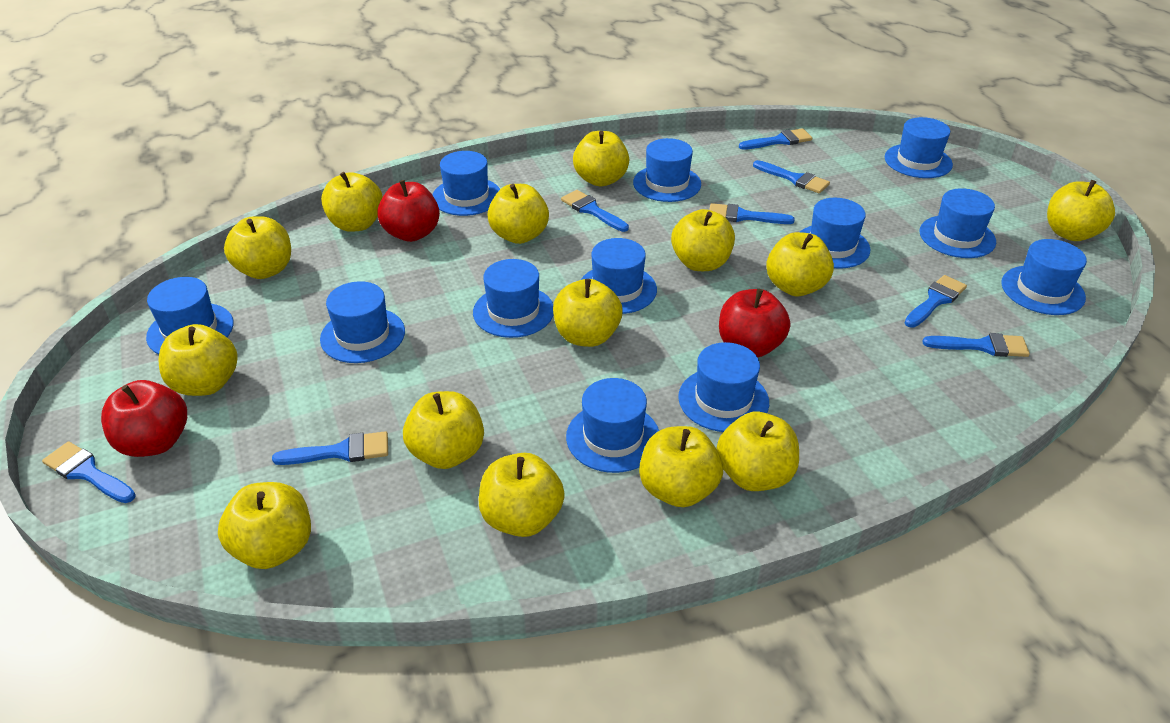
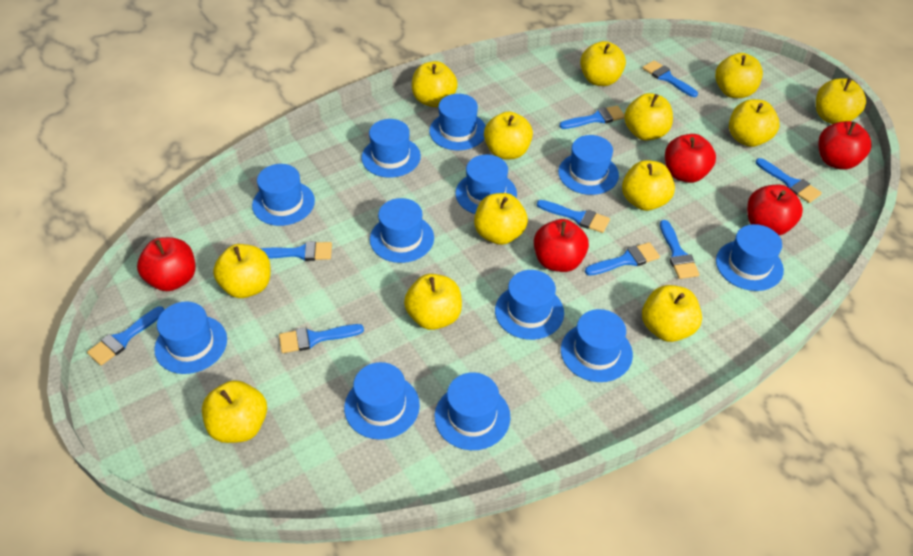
blue brush: [42,441,136,503] [272,431,388,465] [561,190,629,232] [709,203,795,224] [739,128,812,150] [753,160,830,193] [905,275,967,328] [922,333,1030,357] = 8 -> [87,306,164,366] [260,241,332,261] [279,324,364,353] [537,200,610,233] [559,105,624,129] [585,242,660,276] [642,60,698,97] [660,220,700,279] [756,158,822,203] = 9
red apple: [101,380,187,457] [377,180,440,242] [719,289,790,358] = 3 -> [137,237,195,291] [534,219,589,272] [665,134,716,183] [747,185,803,235] [818,121,872,170] = 5
yellow apple: [159,324,237,396] [218,482,311,569] [224,216,291,279] [321,172,383,232] [403,391,484,469] [479,453,565,537] [487,184,549,244] [553,279,622,347] [573,131,629,186] [639,426,723,507] [671,209,735,271] [717,412,799,491] [766,232,834,296] [1047,180,1115,241] = 14 -> [202,380,267,443] [213,244,270,298] [404,274,462,330] [412,61,458,107] [474,193,528,245] [484,111,533,159] [580,41,626,86] [622,160,675,211] [624,93,673,140] [642,285,702,342] [715,53,763,98] [729,99,779,147] [816,78,866,124] = 13

